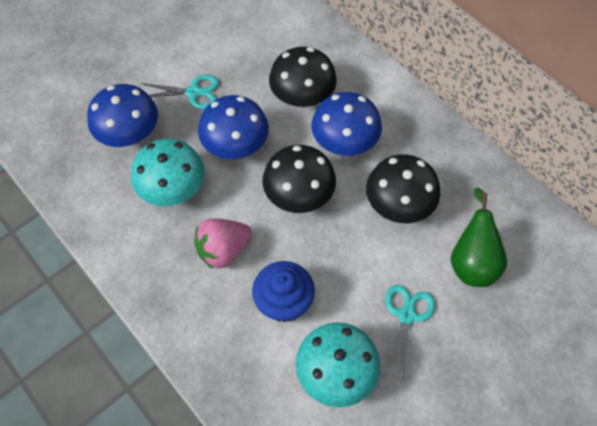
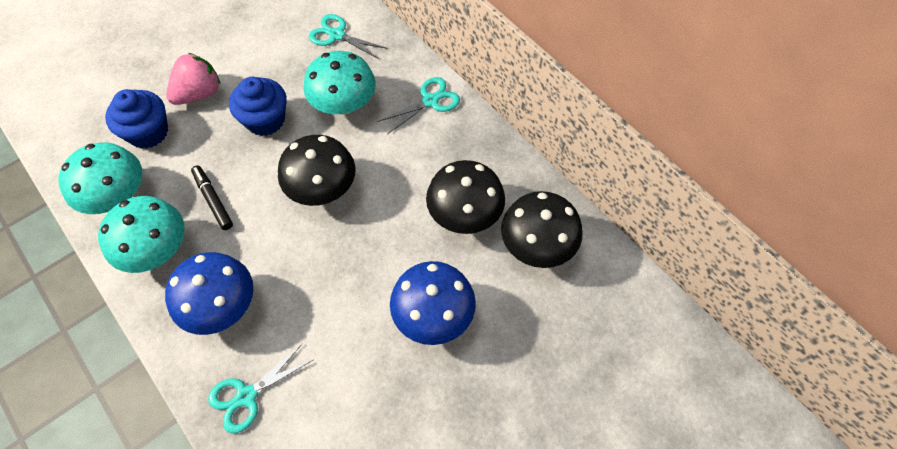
black marker: none = 0 -> [191,165,233,230] = 1
blue cupcake: [252,261,315,322] = 1 -> [105,89,168,149] [229,77,287,136] = 2
blue mushroom: [87,84,158,147] [198,95,269,159] [312,92,382,156] = 3 -> [165,252,253,335] [390,261,476,345] = 2
green pear: [451,188,507,287] = 1 -> none = 0
turquoise mushroom: [131,139,205,206] [296,322,380,407] = 2 -> [58,142,142,214] [98,196,185,273] [304,51,376,114] = 3
turquoise scissors: [140,75,219,109] [384,285,435,379] = 2 -> [208,344,313,433] [309,14,388,59] [377,77,460,134] = 3

